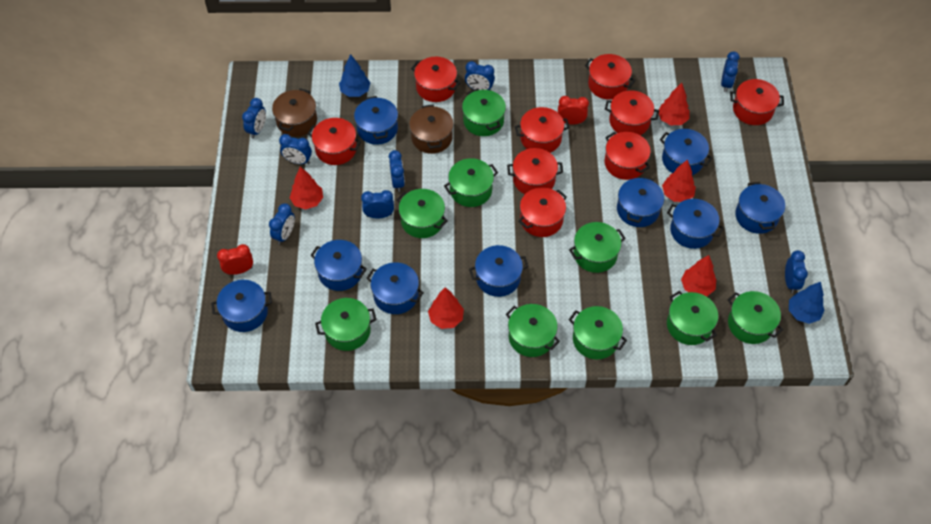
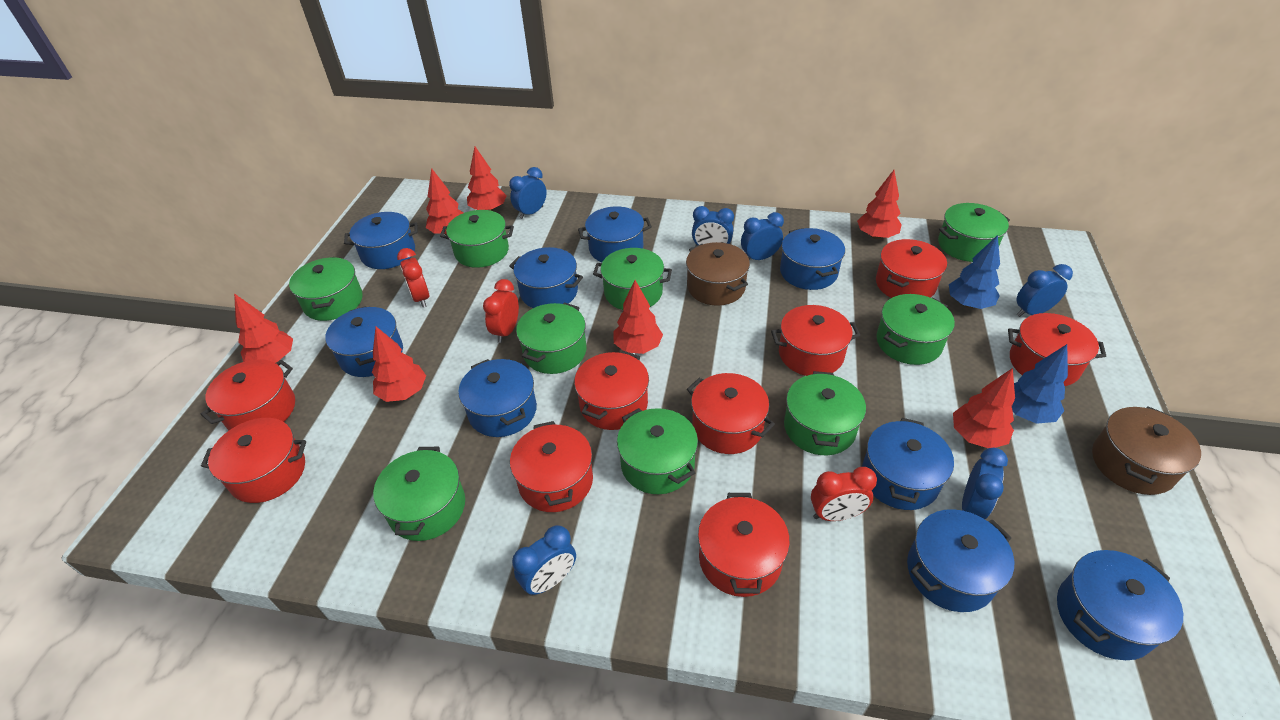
blue clock: [242,98,266,138] [269,203,295,245] [279,134,312,164] [361,190,394,219] [389,150,405,192] [465,61,495,91] [721,51,740,92] [785,250,808,293] = 8 -> [509,167,547,219] [512,525,576,596] [692,206,734,246] [741,212,784,260] [962,448,1008,519] [1016,264,1073,317] = 6
red clock: [217,244,253,275] [558,96,589,125] = 2 -> [397,248,429,308] [483,279,519,343] [811,467,877,521] = 3
red tree: [290,166,323,210] [428,287,464,329] [659,83,690,125] [662,160,696,202] [681,255,716,296] = 5 -> [234,293,293,363] [372,327,426,402] [426,168,464,236] [467,147,507,211] [613,280,663,354] [857,170,902,239] [953,368,1015,448] = 7

